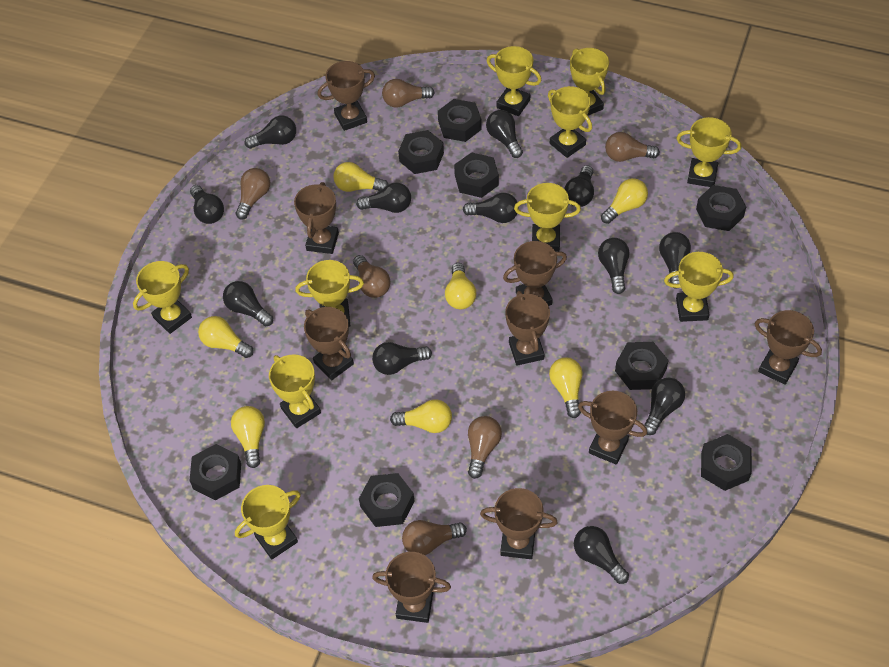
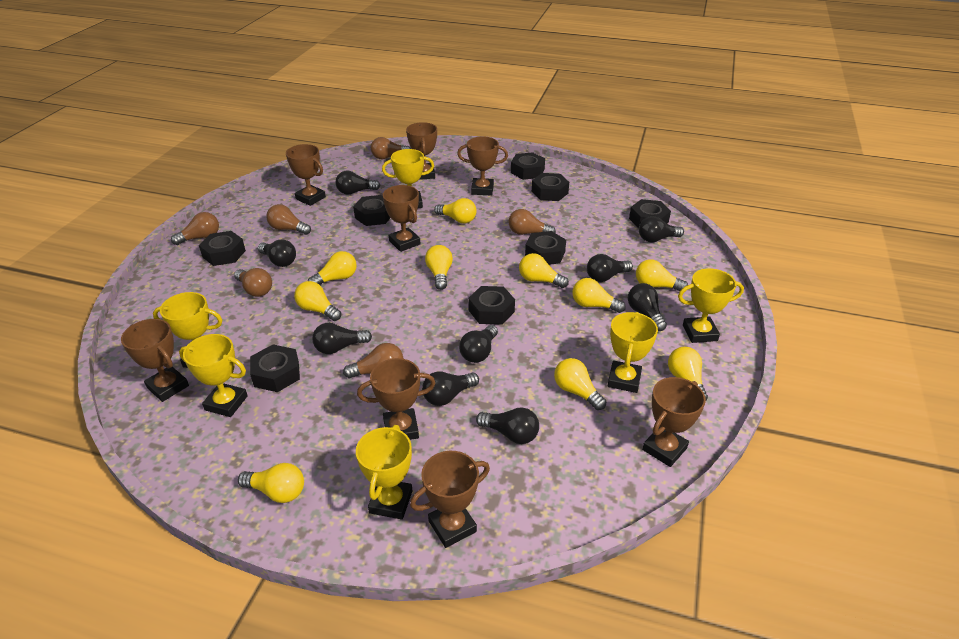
black light bulb: [190,185,224,224] [223,281,273,326] [245,115,296,149] [356,182,411,213] [372,342,432,375] [463,193,519,223] [486,110,523,158] [564,165,594,207] [574,526,629,584] [598,238,630,294] [644,378,685,435] [659,232,691,289] = 12 -> [258,239,296,267] [312,323,372,354] [336,171,381,195] [422,371,479,406] [459,325,498,363] [476,408,539,444] [587,254,633,282] [628,283,667,331] [639,216,684,242] = 9
brown trophy: [294,182,339,254] [304,307,354,380] [318,61,375,131] [372,552,451,623] [480,488,558,559] [503,241,567,306] [505,291,550,366] [578,391,647,465] [754,310,822,385] = 9 -> [121,319,189,402] [286,144,326,206] [357,358,436,440] [383,185,421,252] [406,122,437,180] [410,451,490,548] [457,136,508,196] [642,377,706,467] = 8
yellow light bulb: [198,316,254,358] [231,406,265,468] [333,162,388,192] [390,399,452,433] [445,263,476,309] [549,357,582,418] [601,178,648,224] = 7 -> [238,463,304,503] [294,281,341,321] [308,251,357,285] [425,245,453,290] [434,198,477,223] [519,253,569,288] [554,358,607,410] [572,278,626,313] [636,259,688,291] [668,347,708,400] = 10
yellow trophy: [133,261,192,334] [235,485,301,559] [269,354,321,428] [295,260,364,327] [487,46,542,116] [514,183,581,252] [548,86,592,158] [570,48,609,116] [664,252,734,322] [676,117,741,187] = 10 -> [153,292,222,368] [179,334,248,417] [356,425,413,520] [382,149,434,208] [608,312,658,393] [678,268,744,343] = 6

